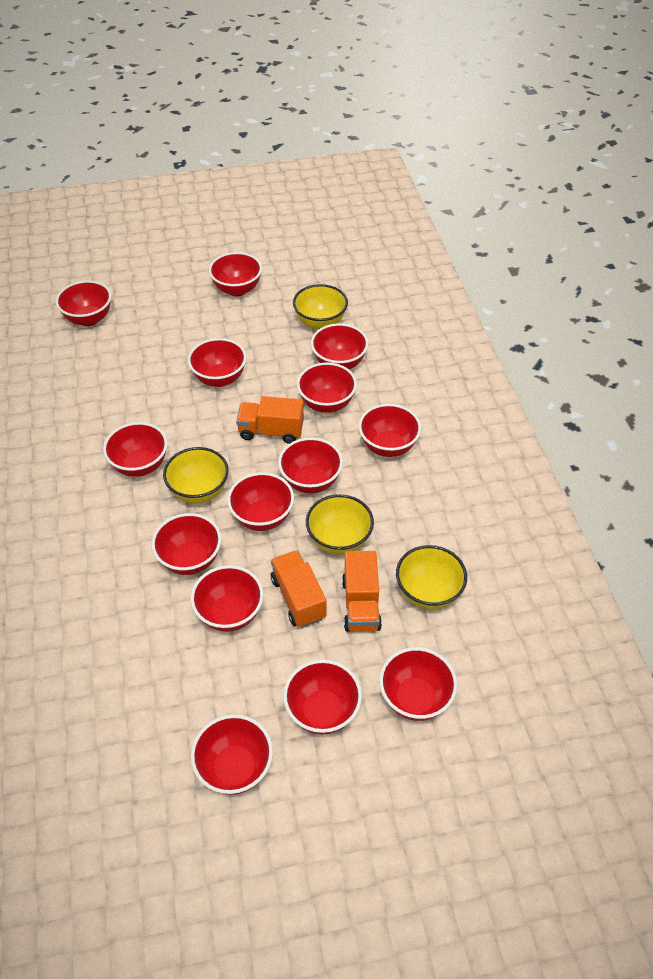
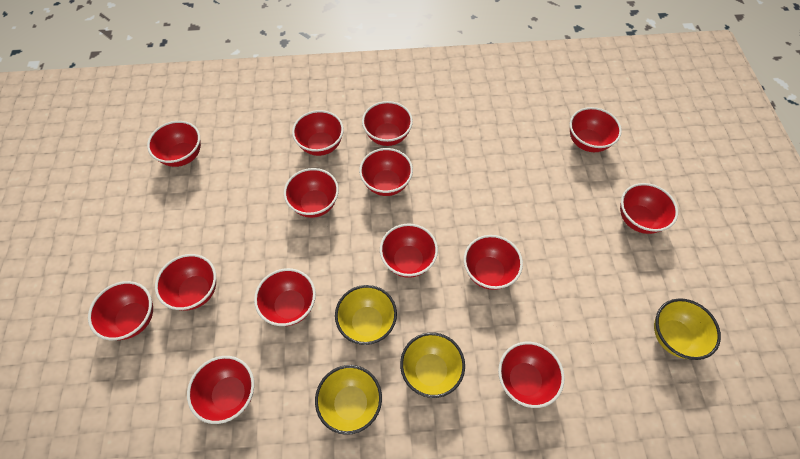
orange truck: [236,396,304,444] [271,550,326,628] [342,551,382,632] = 3 -> none = 0

